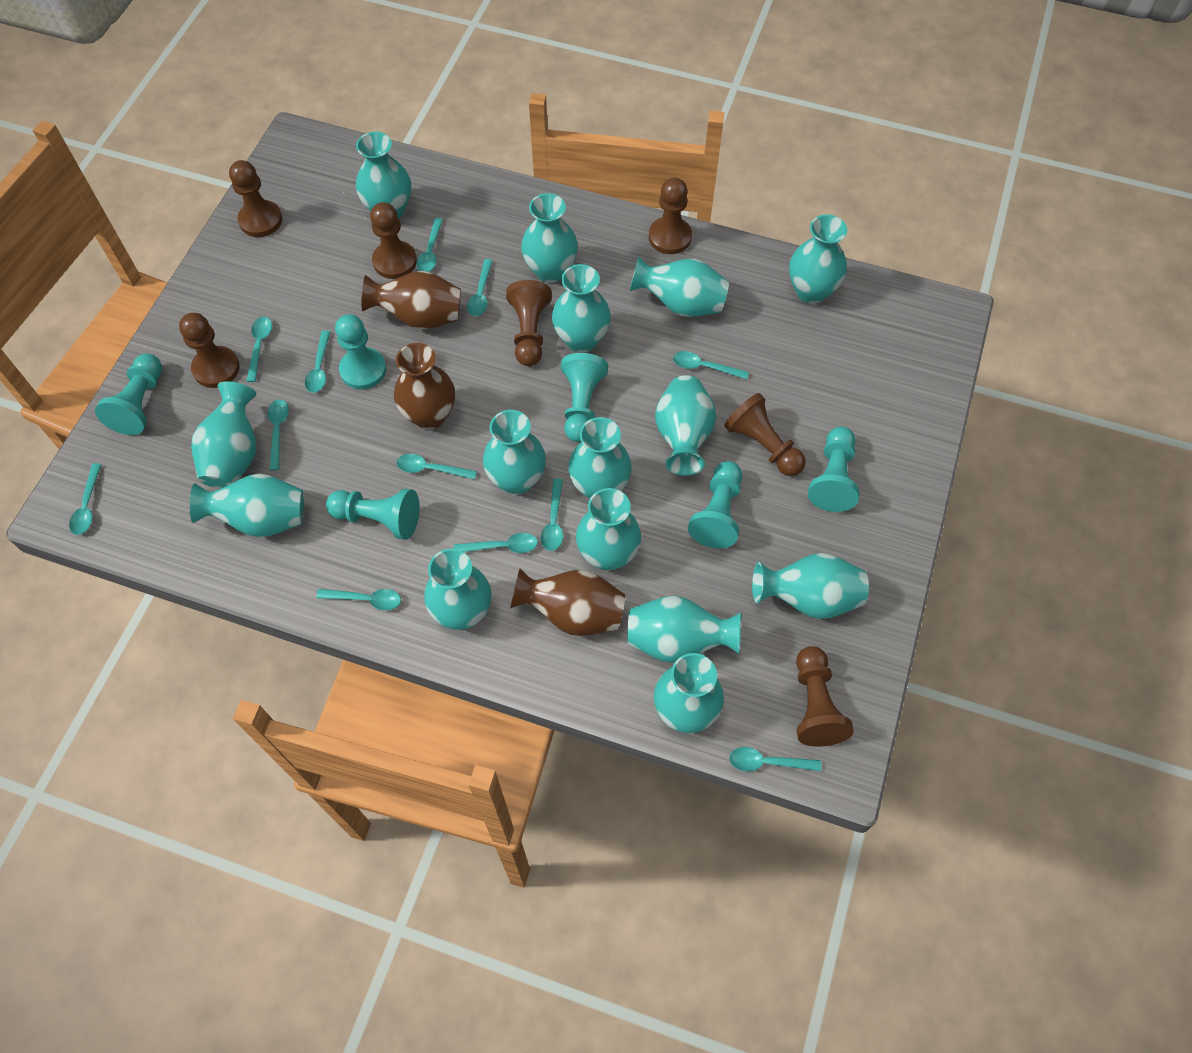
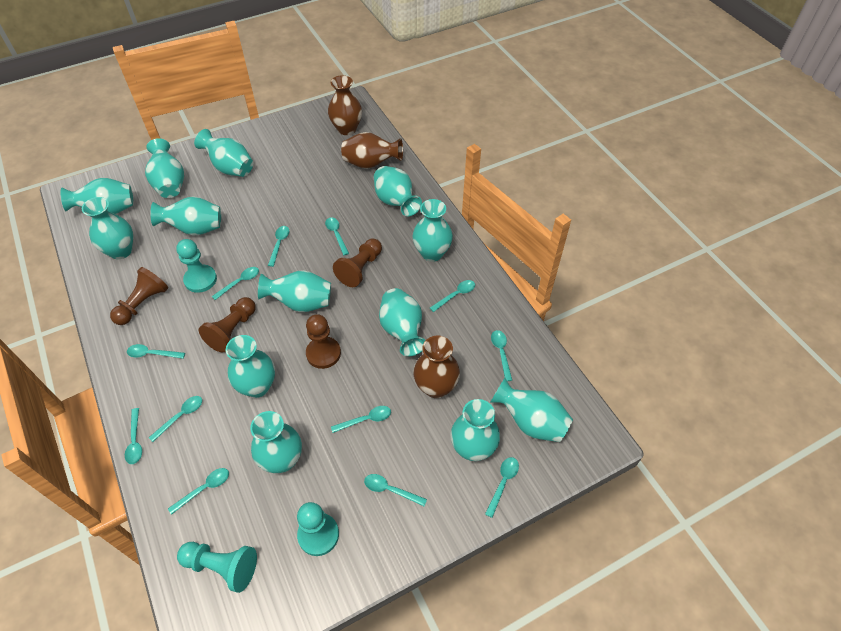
brown pawn: [179,313,240,388] [229,160,282,237] [370,202,417,279] [506,280,552,366] [649,178,692,254] [724,393,806,476] [796,646,854,747] = 7 -> [110,267,168,325] [199,297,256,352] [306,314,341,369] [333,238,382,287] = 4
turquoise pawn: [95,353,162,435] [326,489,420,540] [335,314,386,390] [561,353,608,442] [688,461,742,548] [808,426,859,512] = 6 -> [176,239,217,293] [177,542,257,593] [297,502,339,556] = 3
turquoise vase: [190,474,304,537] [191,381,256,489] [356,132,411,219] [424,549,491,630] [483,410,546,495] [521,193,578,283] [552,264,611,353] [568,417,632,499] [576,488,641,571] [627,596,742,663] [630,256,729,317] [654,653,724,733] [655,375,716,476] [752,553,869,619] [789,214,847,304] = 15 -> [60,178,134,214] [82,197,133,259] [145,138,184,198] [150,196,221,236] [194,129,253,177] [226,335,275,398] [250,411,302,473] [258,270,331,312] [374,166,422,216] [379,288,426,356] [413,199,453,262] [450,399,500,461] [490,378,573,442] = 13

